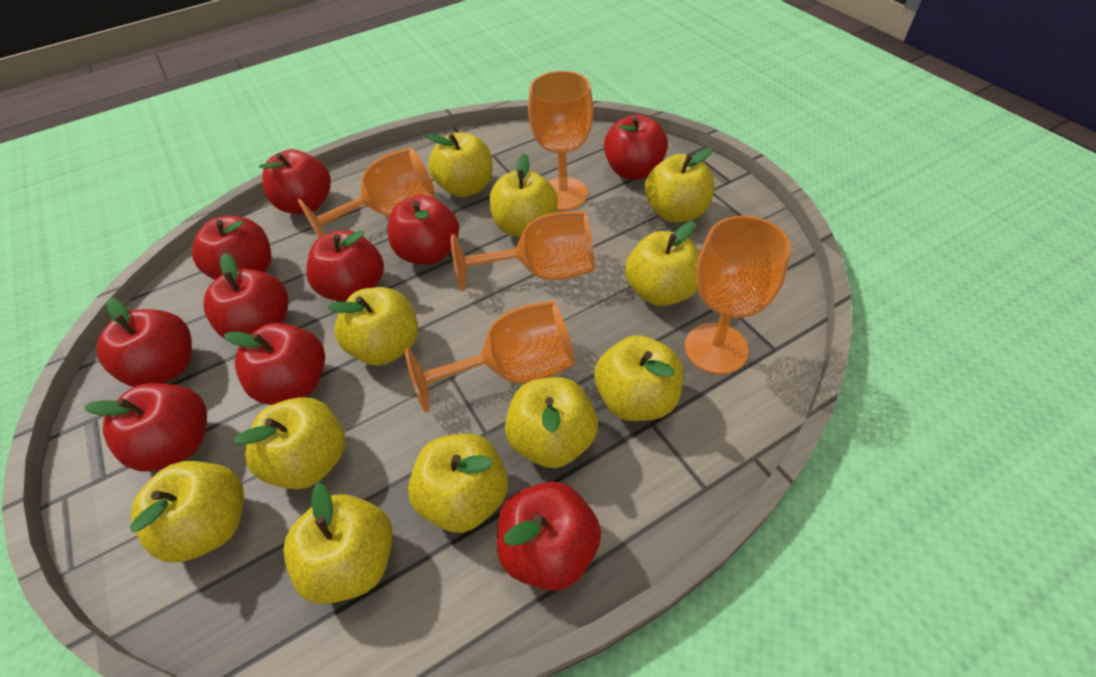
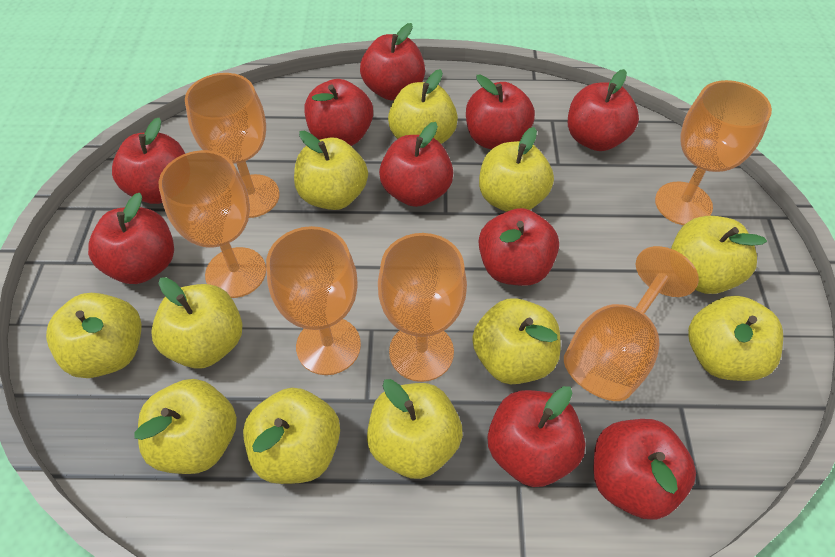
orange goblet: [298,147,435,238] [405,301,575,413] [451,211,594,291] [528,71,593,211] [685,215,791,374] = 5 -> [159,150,266,298] [185,73,280,218] [266,226,361,375] [378,233,467,382] [564,246,699,401] [655,80,772,225] = 6

